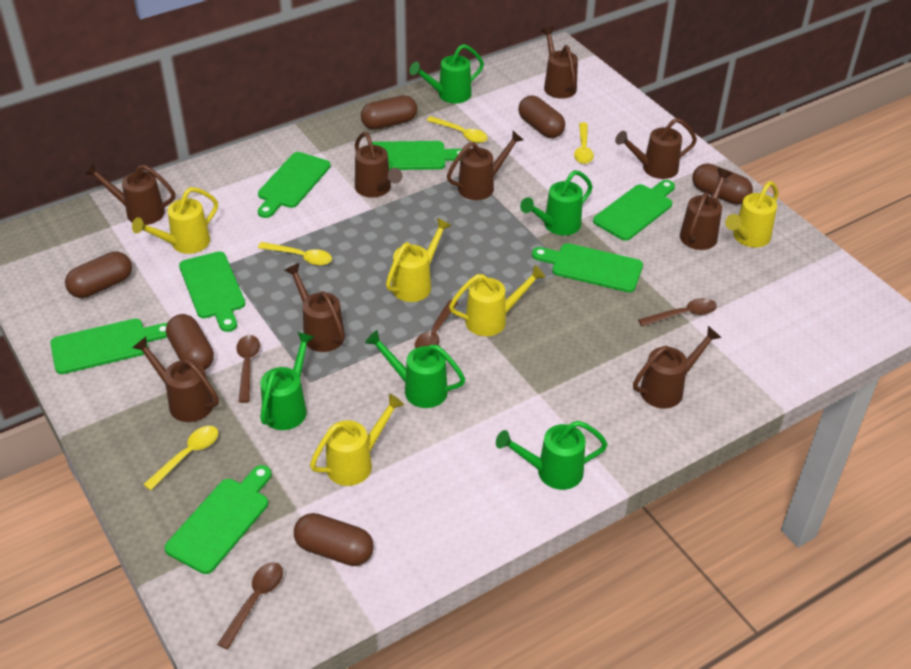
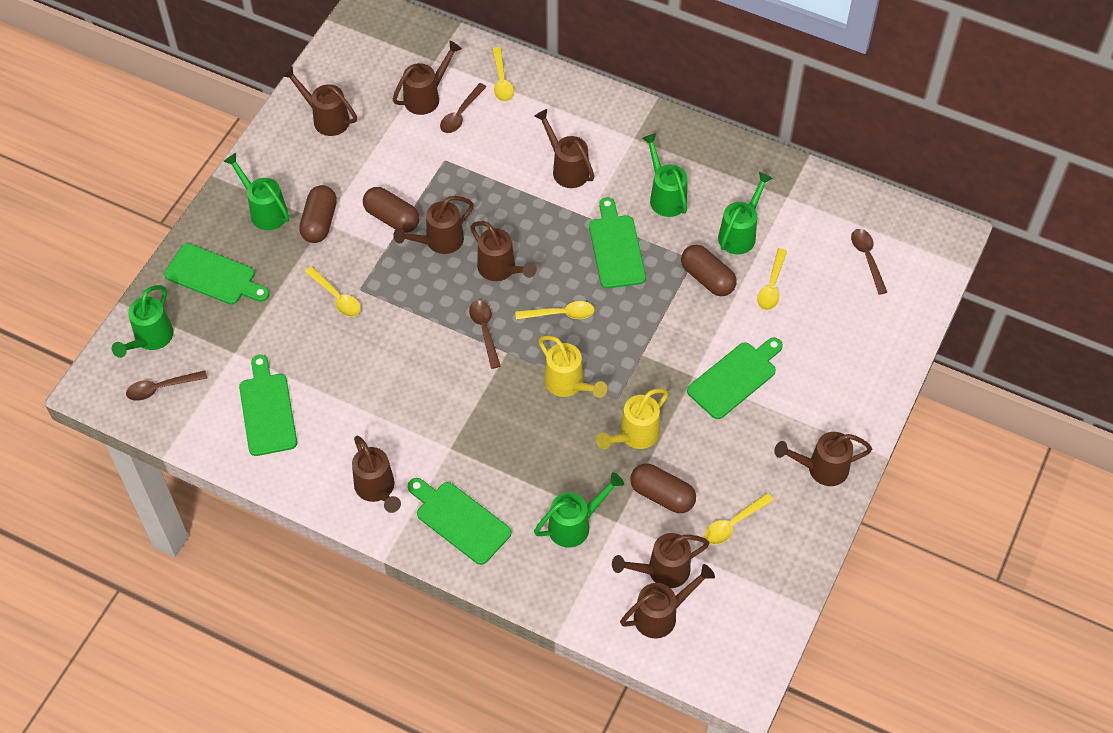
brown capsule: [65,251,132,298] [166,314,214,370] [294,513,374,566] [361,95,418,130] [518,96,565,138] [692,163,753,205] = 6 -> [299,185,337,243] [363,187,420,233] [630,463,696,513] [681,245,737,296] = 4
green cutting board: [50,319,167,374] [165,465,271,574] [179,252,245,332] [258,152,331,218] [372,141,462,170] [532,243,643,292] [593,180,675,241] = 7 -> [164,243,269,305] [239,355,297,456] [408,478,511,565] [589,197,646,288] [687,338,783,419] = 5
yellow spoon: [143,426,218,490] [258,242,332,266] [427,116,488,143] [574,123,594,164] = 4 -> [305,266,361,317] [492,47,514,102] [516,301,595,320] [704,493,773,544] [757,248,787,310] = 5
yellow watering can: [132,187,218,254] [310,394,404,486] [386,218,452,302] [449,265,546,336] [725,181,778,248] = 5 -> [538,336,607,398] [596,388,668,449] = 2

